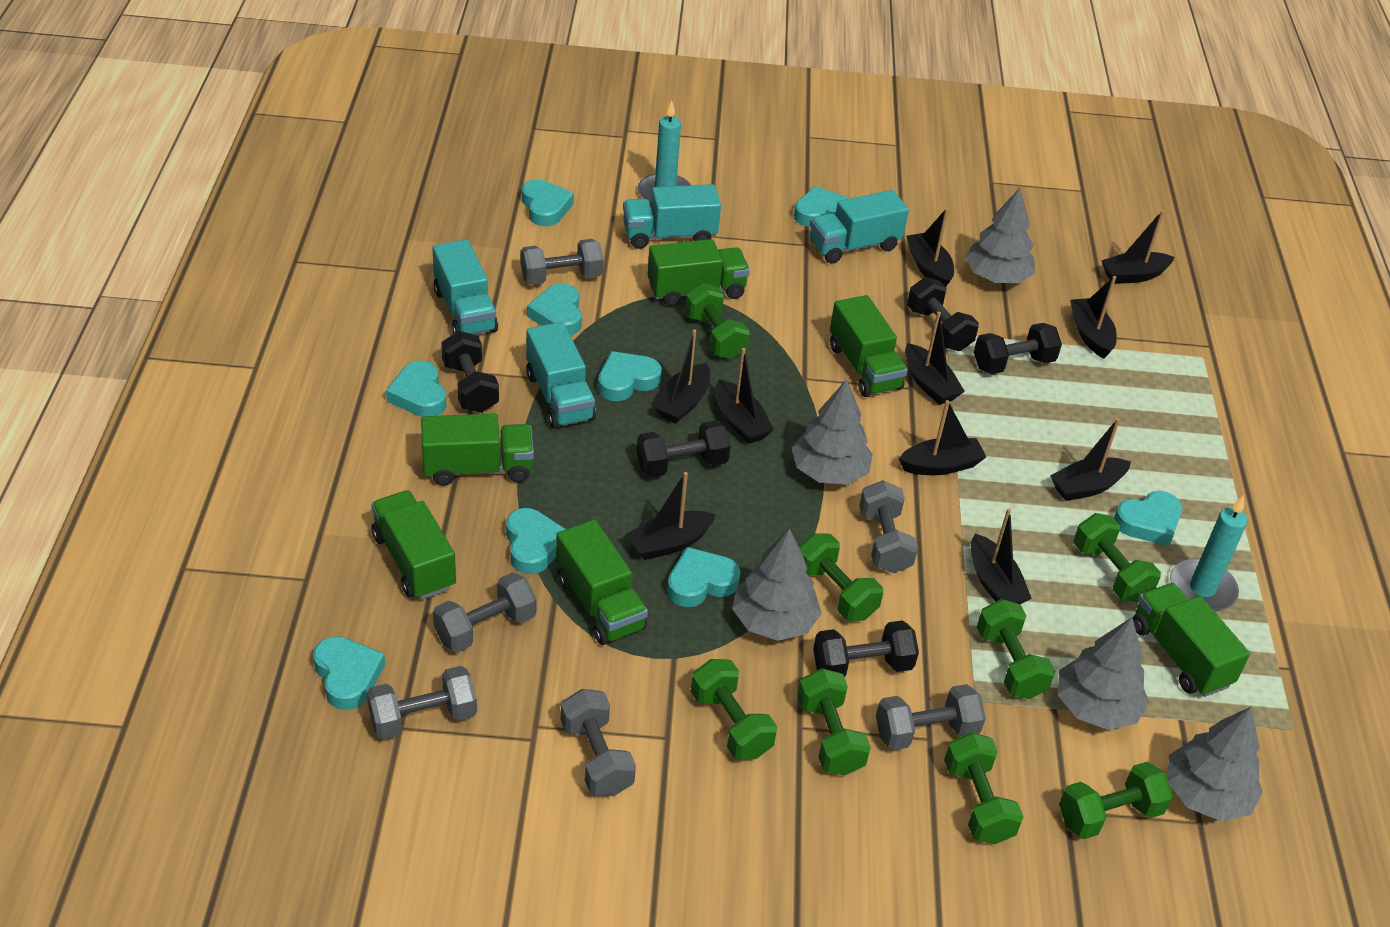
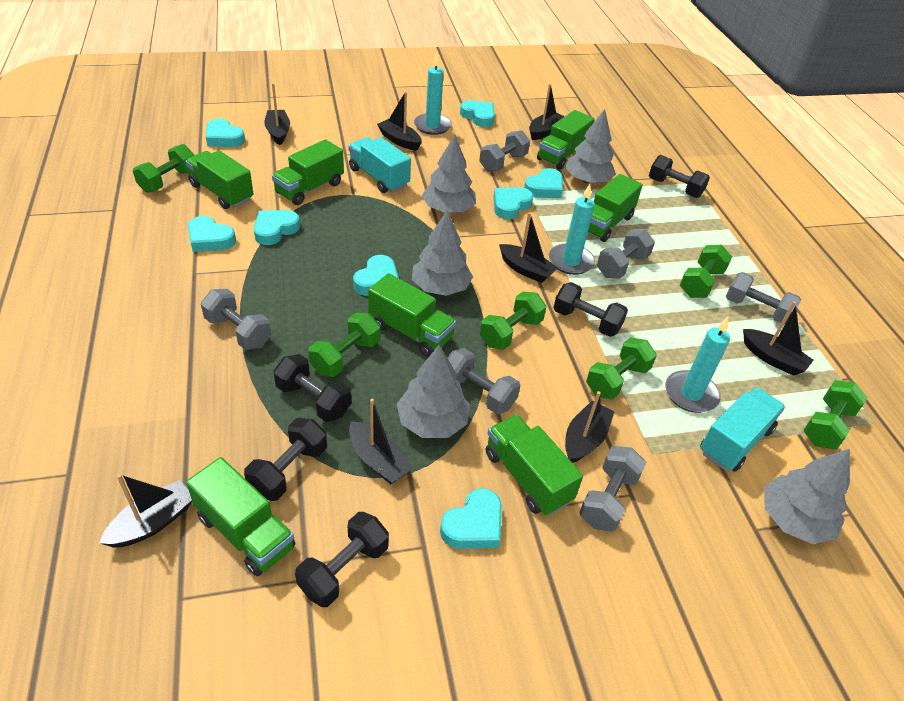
black boat: [626,472,716,560] [654,330,710,424] [716,348,774,444] [899,400,986,475] [905,312,965,405] [906,208,954,287] [971,508,1032,604] [1050,418,1131,501] [1070,276,1117,359] [1101,210,1175,284] = 10 -> [99,474,192,548] [264,83,290,145] [349,399,413,484] [377,92,422,151] [499,212,558,283] [529,84,565,140] [565,391,615,463] [743,301,814,376] = 8
green dumbbell: [685,283,750,359] [691,659,777,760] [797,668,871,775] [799,533,883,621] [944,732,1024,844] [977,599,1055,699] [1059,762,1173,839] [1074,513,1161,602] = 8 -> [133,144,194,193] [308,313,380,377] [480,292,546,350] [586,337,657,400] [680,245,732,298] [803,380,868,450] = 6
green truck: [371,490,456,600] [421,414,534,486] [556,520,648,645] [648,239,750,306] [830,295,908,397] [1133,583,1250,697] = 6 -> [185,150,253,209] [186,457,295,576] [272,139,344,205] [368,273,456,357] [486,415,583,516] [537,110,595,169] [588,174,643,242] = 7
turquoise candle: [638,100,691,204] [1170,495,1247,611] = 2 -> [414,53,452,135] [549,184,595,275] [665,317,730,413] = 3
turquoise heart: [313,636,385,710] [386,361,446,417] [506,508,566,574] [522,179,574,226] [527,283,582,336] [598,351,661,401] [667,547,741,607] [794,186,849,227] [1114,491,1182,546] = 9 -> [188,216,236,252] [206,119,245,147] [254,210,300,245] [353,255,399,296] [440,488,502,549] [460,100,495,127] [494,187,533,219] [524,168,563,198] = 8
turquoise truck: [433,239,498,335] [526,322,596,429] [623,184,721,249] [810,190,909,264] = 4 -> [349,137,411,193] [700,387,785,472] = 2

